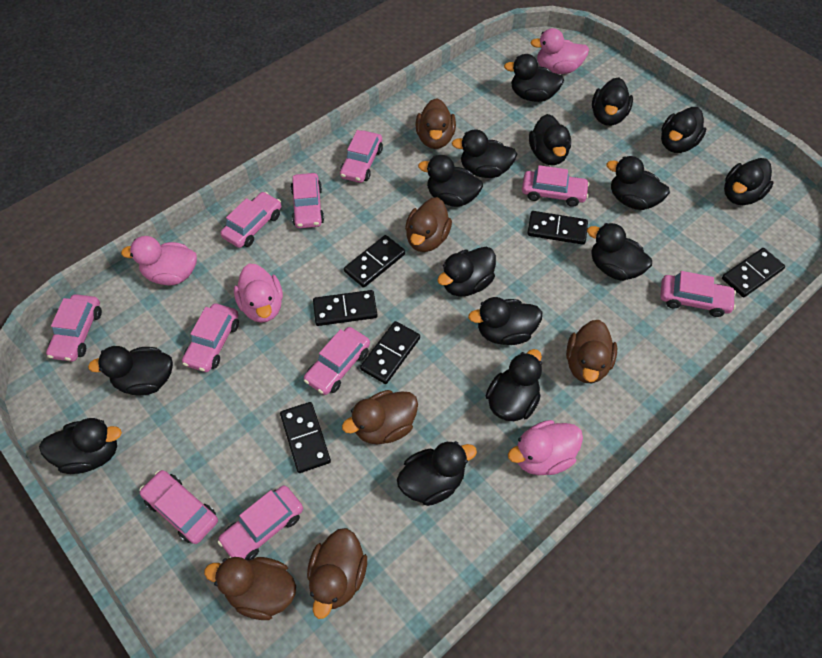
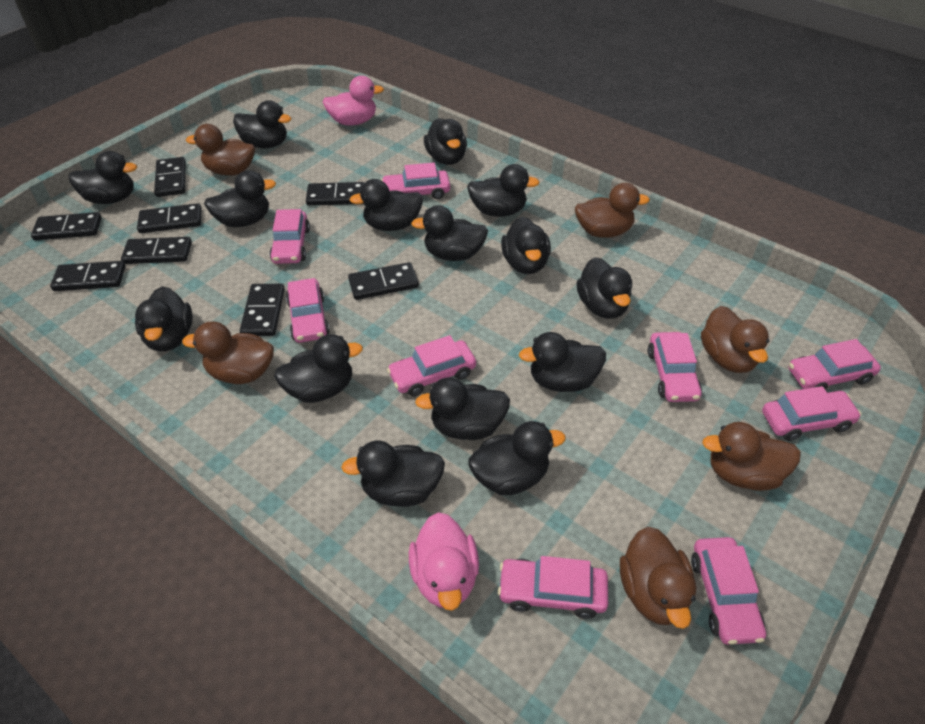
black domino: [280,402,331,473] [313,290,377,326] [344,235,405,288] [360,321,420,384] [527,211,588,245] [722,248,785,297] = 6 -> [31,212,102,240] [50,261,125,291] [121,237,192,264] [137,203,202,233] [154,157,186,197] [240,284,285,336] [306,182,365,206] [348,262,419,300] = 8
pink car: [46,294,102,362] [139,470,218,544] [182,304,239,372] [218,486,303,560] [220,192,281,248] [291,173,324,228] [304,327,370,395] [340,130,383,183] [522,165,589,207] [660,271,736,317] = 10 -> [269,209,310,264] [286,278,330,343] [381,163,450,199] [387,335,476,396] [498,556,608,619] [648,332,702,402] [691,537,766,645] [762,386,861,441] [788,339,881,390] = 9
pink duck: [121,236,197,285] [234,264,283,323] [508,420,583,475] [531,28,589,74] = 4 -> [323,76,384,126] [409,512,479,611] = 2

